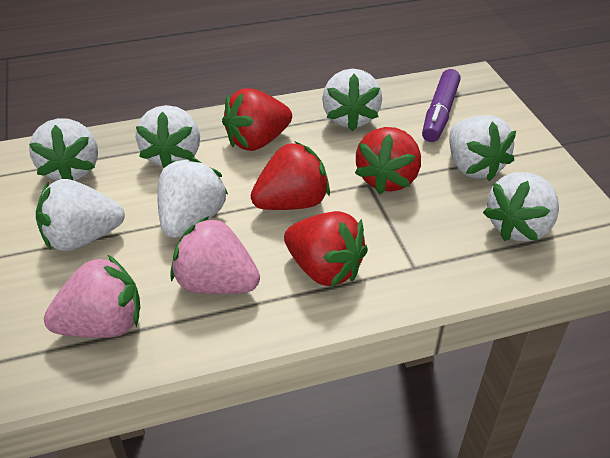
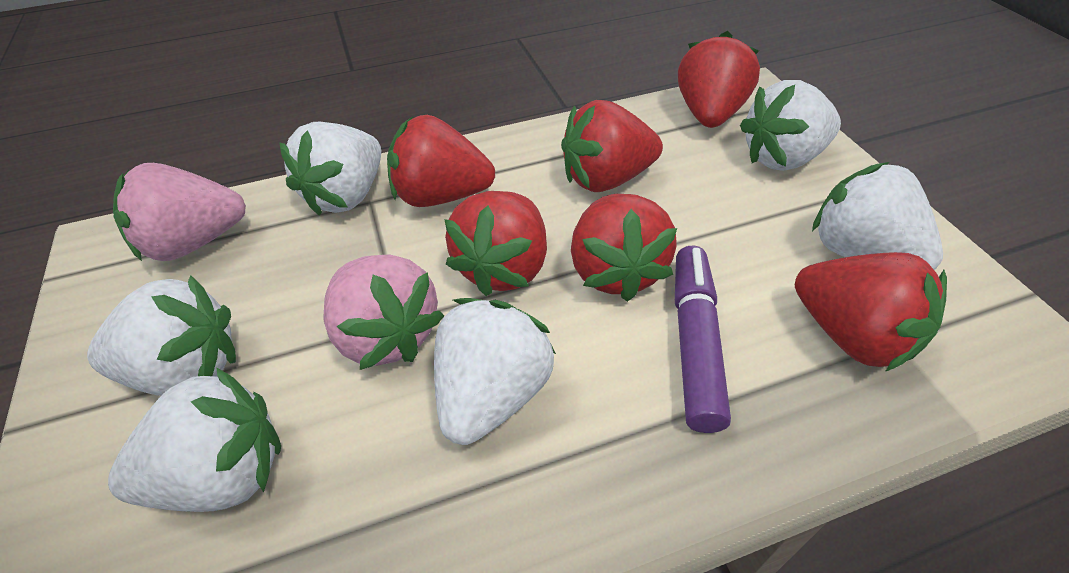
red strawberry: [222,88,292,151] [250,141,330,210] [284,211,368,287] [355,127,421,194] = 4 -> [387,115,495,207] [444,191,547,296] [561,100,663,192] [571,194,677,302] [678,31,760,128] [795,252,947,372] = 6
white strawberry: [29,118,98,181] [36,179,125,251] [136,105,200,168] [157,157,228,238] [322,69,382,131] [449,115,516,181] [483,172,559,242] = 7 -> [87,275,236,396] [108,367,281,512] [279,122,381,216] [434,298,556,445] [740,80,841,171] [812,162,943,270] = 6

